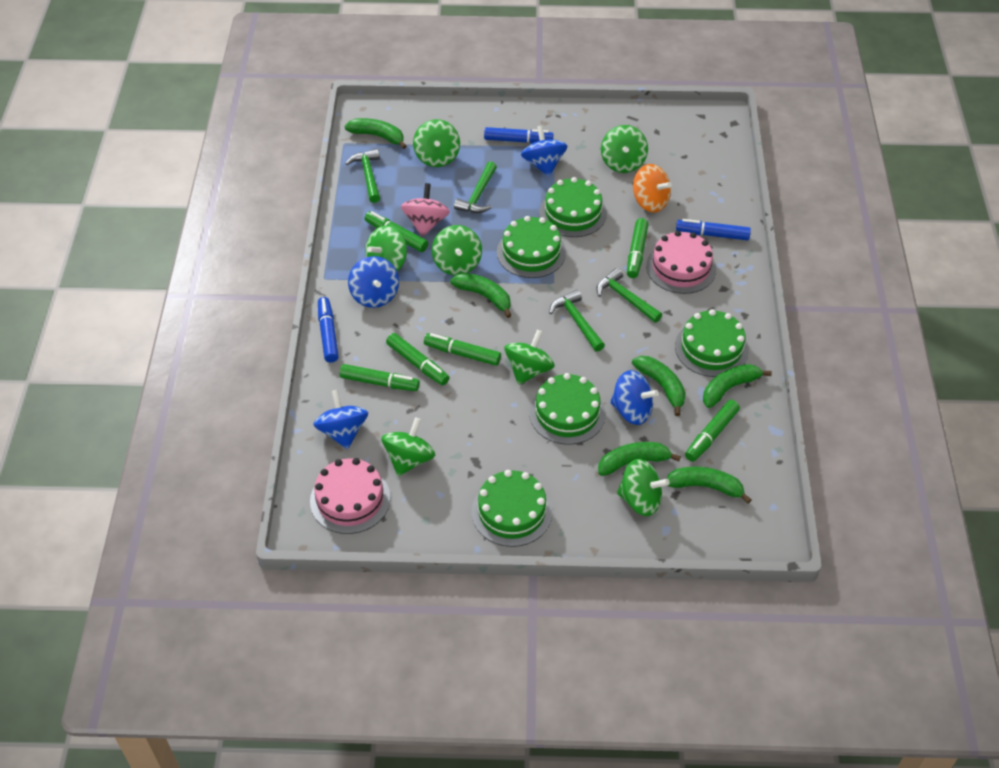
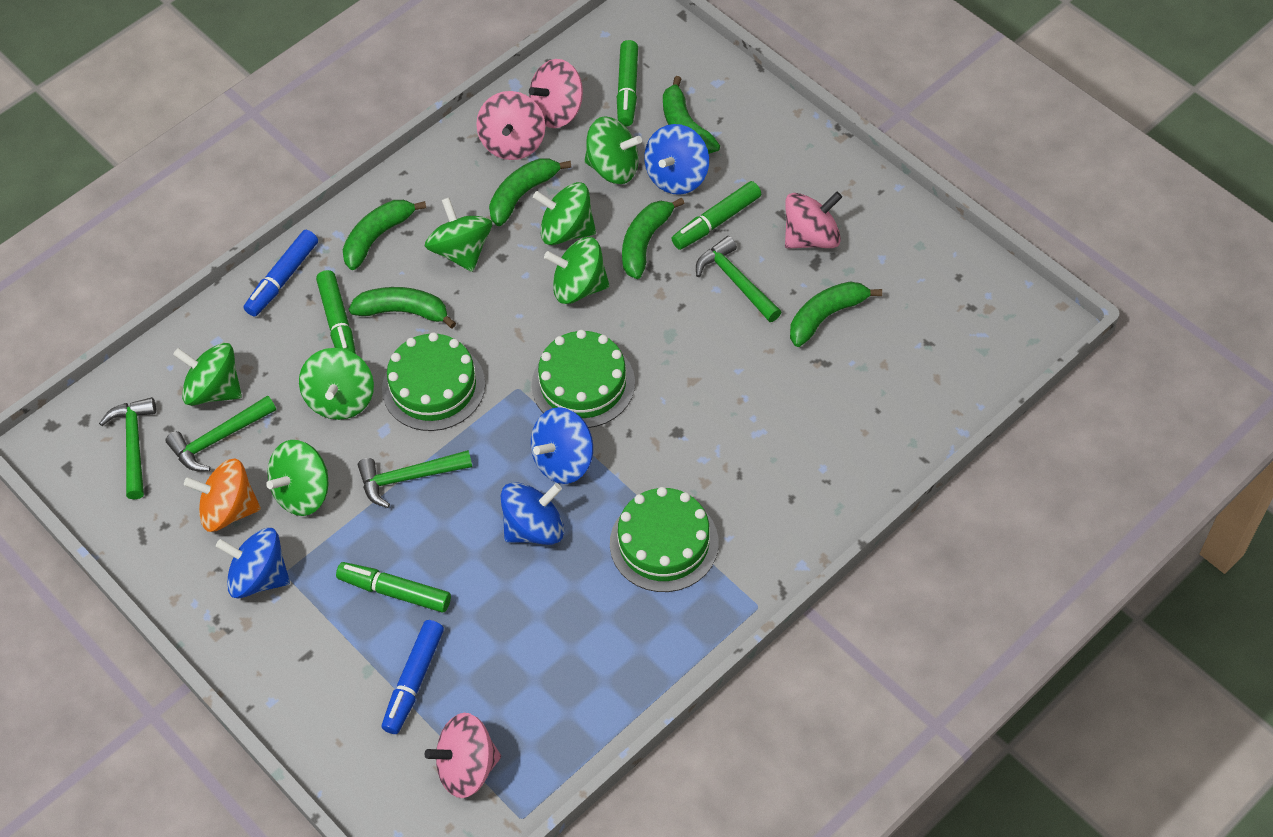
blue marker: [318,297,339,362] [484,127,553,143] [676,219,751,240] = 3 -> [244,230,318,317] [382,620,444,734] = 2
green cake: [472,470,552,547] [497,216,566,278] [529,373,606,444] [539,177,607,237] [675,309,749,377] = 5 -> [382,332,485,431] [532,330,635,428] [610,487,719,592] = 3
green marker: [340,364,420,391] [364,211,428,252] [386,333,450,385] [424,333,501,366] [627,218,649,278] [685,400,740,462] = 6 -> [316,270,356,354] [336,562,451,613] [617,40,638,127] [671,181,761,250] = 4
pink cake: [310,458,391,534] [646,231,716,294] = 2 -> none = 0
pink spinning top: [401,183,450,237] = 1 -> [425,713,501,798] [476,91,545,160] [529,59,583,128] [785,191,842,249] = 4

